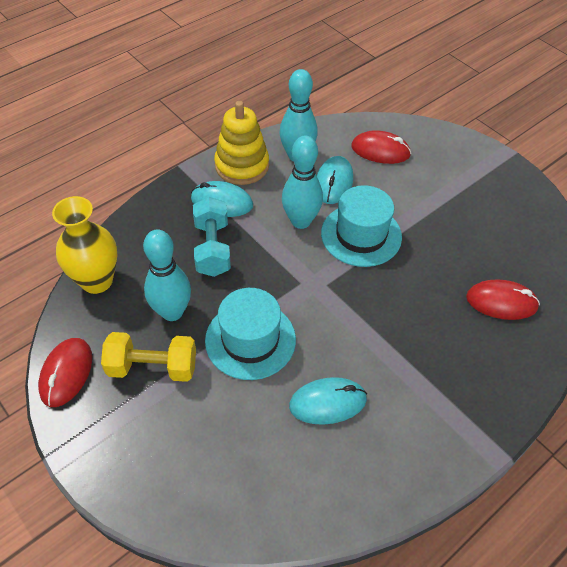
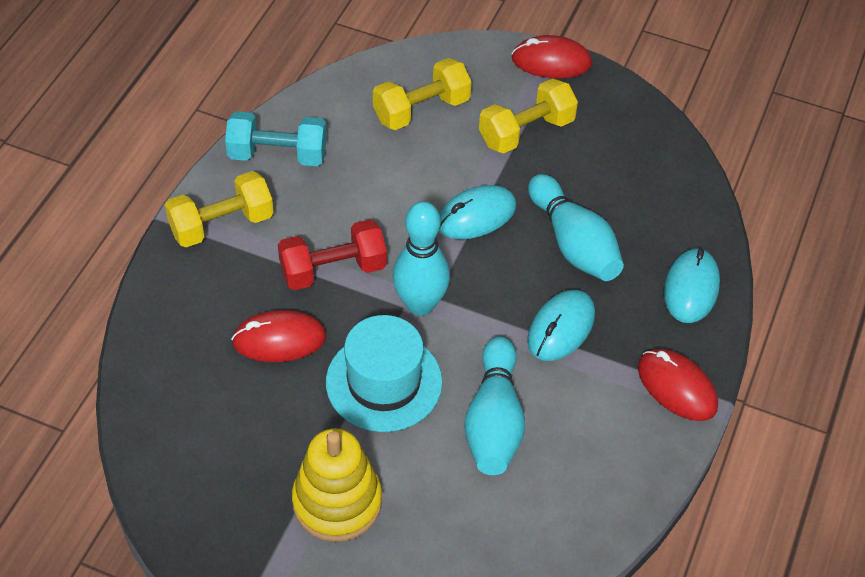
red dumbbell: none = 0 -> [278,219,387,290] = 1
turquoise hat: [205,288,296,380] [321,185,402,267] = 2 -> [326,315,442,432] = 1
yellow dumbbell: [101,332,196,382] = 1 -> [165,171,274,247] [373,58,472,130] [479,78,578,153] = 3
yellow vase: [52,196,118,294] = 1 -> none = 0

